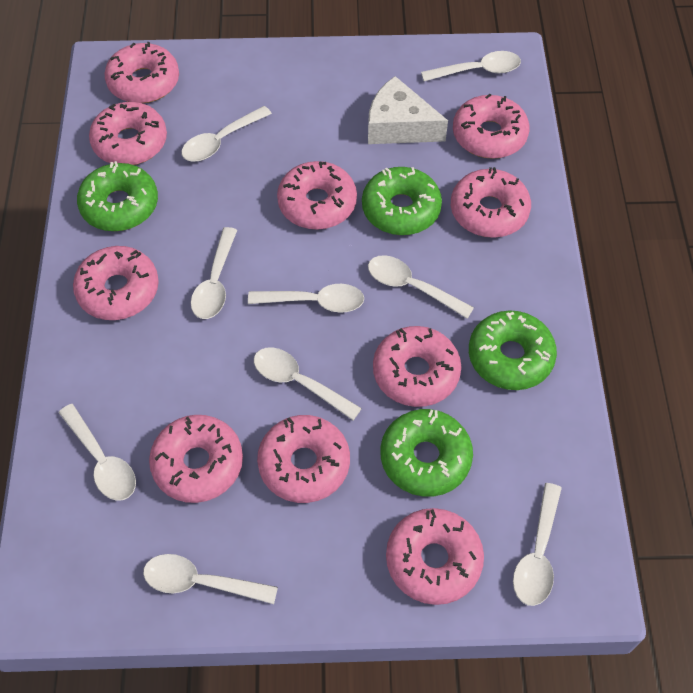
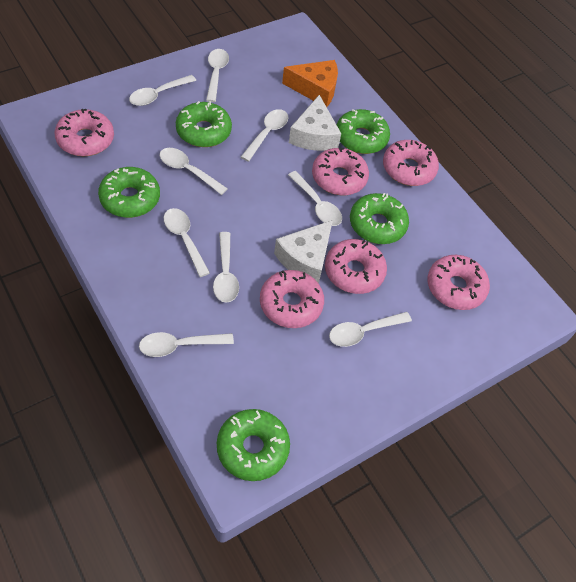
green donut: [77,161,158,231] [362,167,442,235] [380,409,473,497] [469,311,557,390] = 4 -> [98,167,160,218] [176,101,232,147] [217,409,290,481] [337,109,390,154] [350,193,409,244] = 5
orange cheese: none = 0 -> [282,60,338,107] = 1
pink donut: [73,246,159,320] [89,102,167,165] [104,42,179,103] [149,415,243,503] [257,415,350,503] [277,161,357,229] [373,326,461,407] [386,508,484,605] [451,167,531,238] [453,94,530,159] = 10 -> [55,109,114,156] [260,270,324,328] [312,147,369,195] [325,239,387,294] [383,140,439,186] [427,255,490,310] = 6
white cheese: [368,76,448,144] = 1 -> [274,220,333,283] [289,95,341,151] = 2

